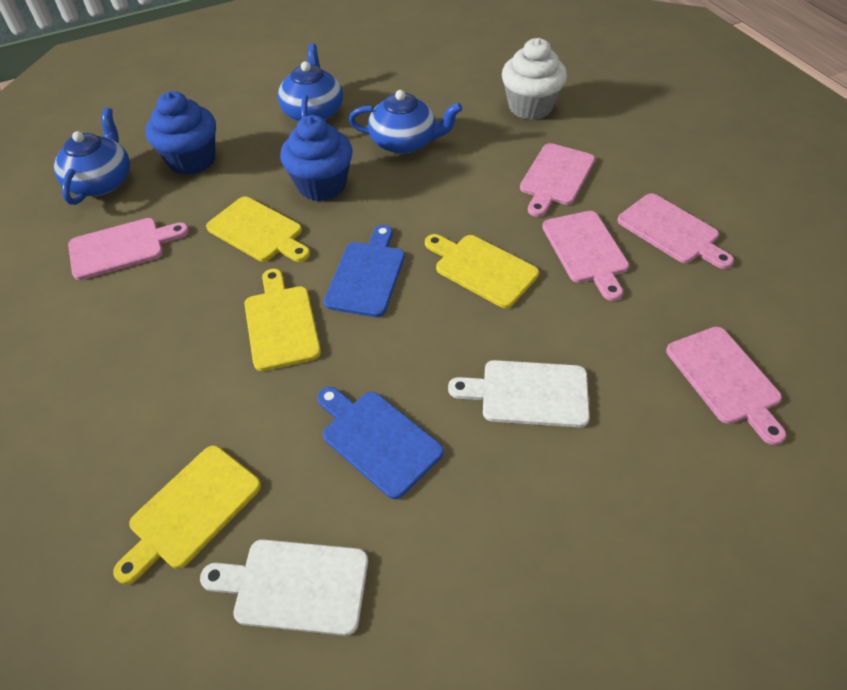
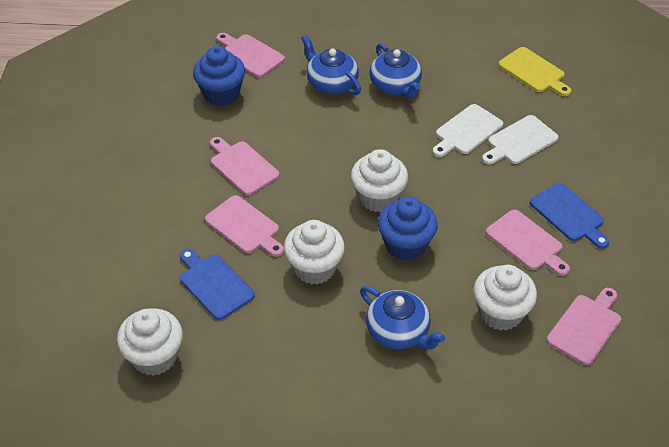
white cupcake: [502,38,567,120] = 1 -> [117,308,183,376] [284,220,345,285] [351,149,408,212] [474,265,537,331] = 4
yellow cutting board: [113,445,261,585] [206,197,310,262] [245,269,321,371] [425,234,539,308] = 4 -> [498,47,571,96] = 1

